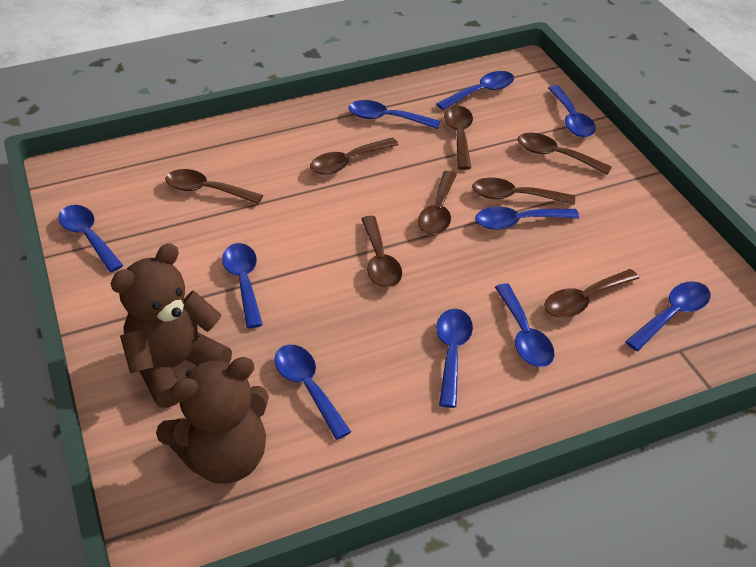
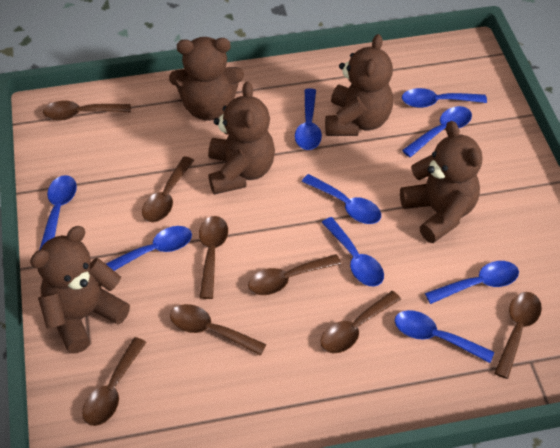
blue spoon: [58,205,123,272] [222,243,263,328] [274,345,351,440] [348,100,440,129] [436,71,514,110] [436,309,473,408] [475,207,579,230] [495,283,554,367] [548,85,596,137] [625,281,710,351] = 10 -> [39,175,77,250] [106,226,192,271] [295,88,322,150] [301,174,381,224] [321,217,384,286] [395,310,494,363] [402,88,487,108] [402,106,472,157] [425,261,519,304] = 9
brown teddy bear: [110,243,232,408] [156,357,269,484] = 2 -> [30,226,130,354] [169,37,244,121] [208,82,275,195] [325,34,393,136] [400,121,482,243] = 5

